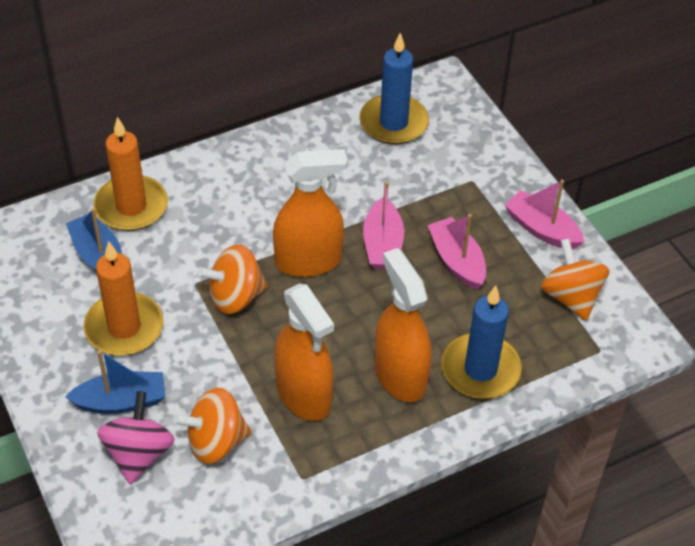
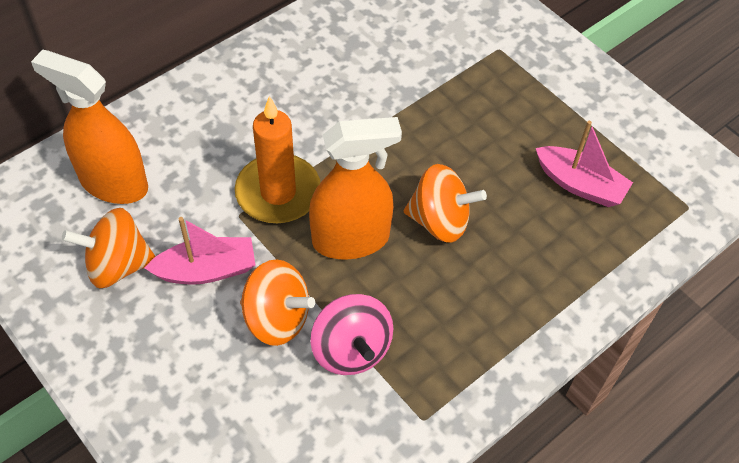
blue boat: [66,208,122,271] [66,350,165,414] = 2 -> none = 0
blue candle: [359,33,429,145] [441,285,522,399] = 2 -> none = 0
orange candle: [83,241,164,356] [94,117,168,231] = 2 -> [235,96,320,223] = 1
orange spray bottle: [273,149,348,277] [274,284,334,421] [375,248,432,402] = 3 -> [31,50,148,204] [309,117,402,259] = 2
pink boat: [363,182,404,269] [428,214,486,290] [505,180,584,249] = 3 -> [145,217,256,285] [536,121,633,207] = 2

